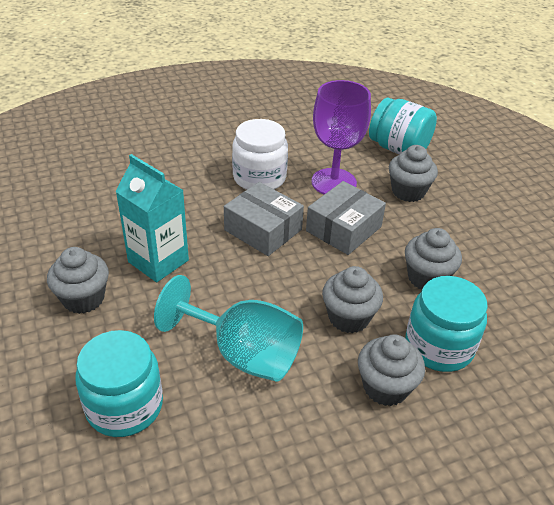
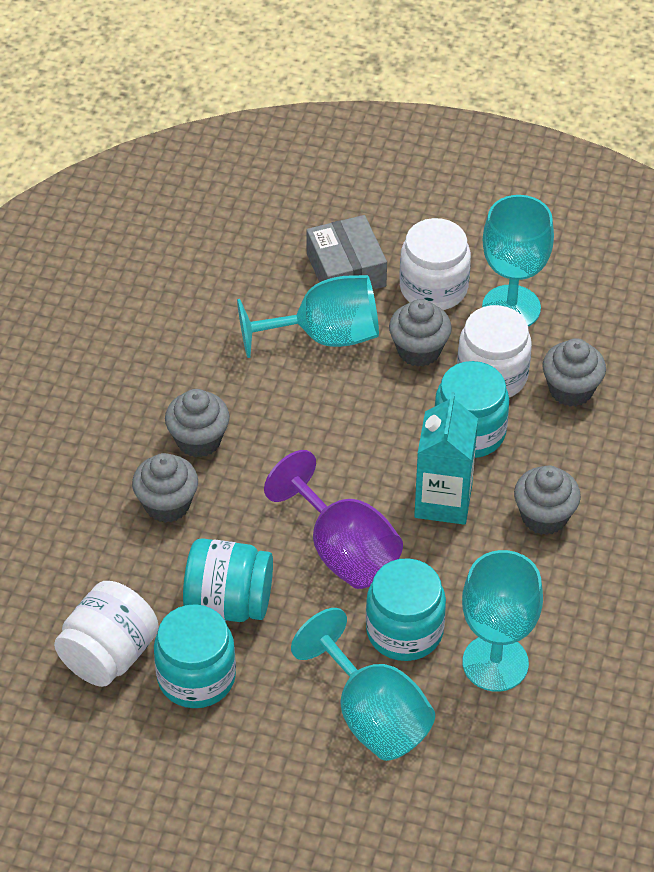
grey box: [224,182,304,256] [306,181,386,255] = 2 -> [306,215,387,290] = 1
turquoise goblet: [154,275,303,382] = 1 -> [237,275,379,358] [291,608,435,761] [462,550,543,692] [482,195,554,327] = 4
turquoise jar: [75,330,163,437] [369,98,437,154] [405,276,488,372] = 3 -> [154,604,236,708] [183,538,273,622] [366,558,446,661] [435,361,509,458] = 4
white jar: [232,119,288,190] = 1 -> [54,581,159,687] [399,218,471,310] [457,305,532,398] = 3

